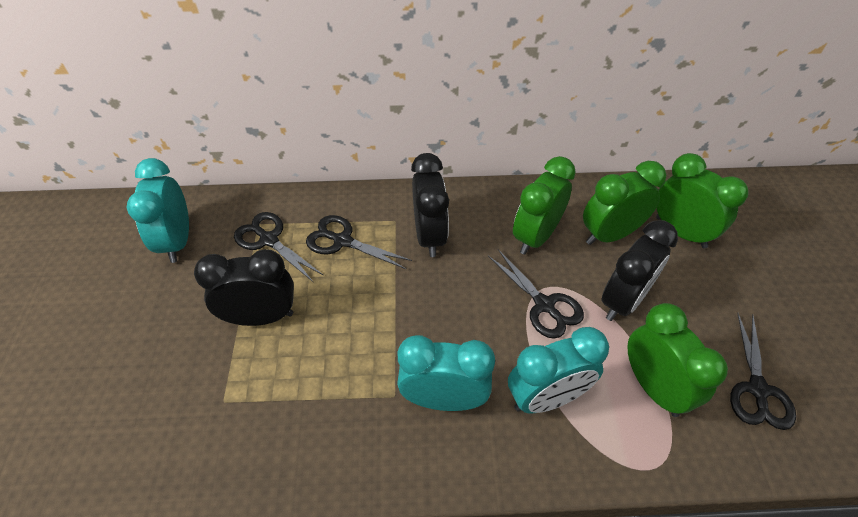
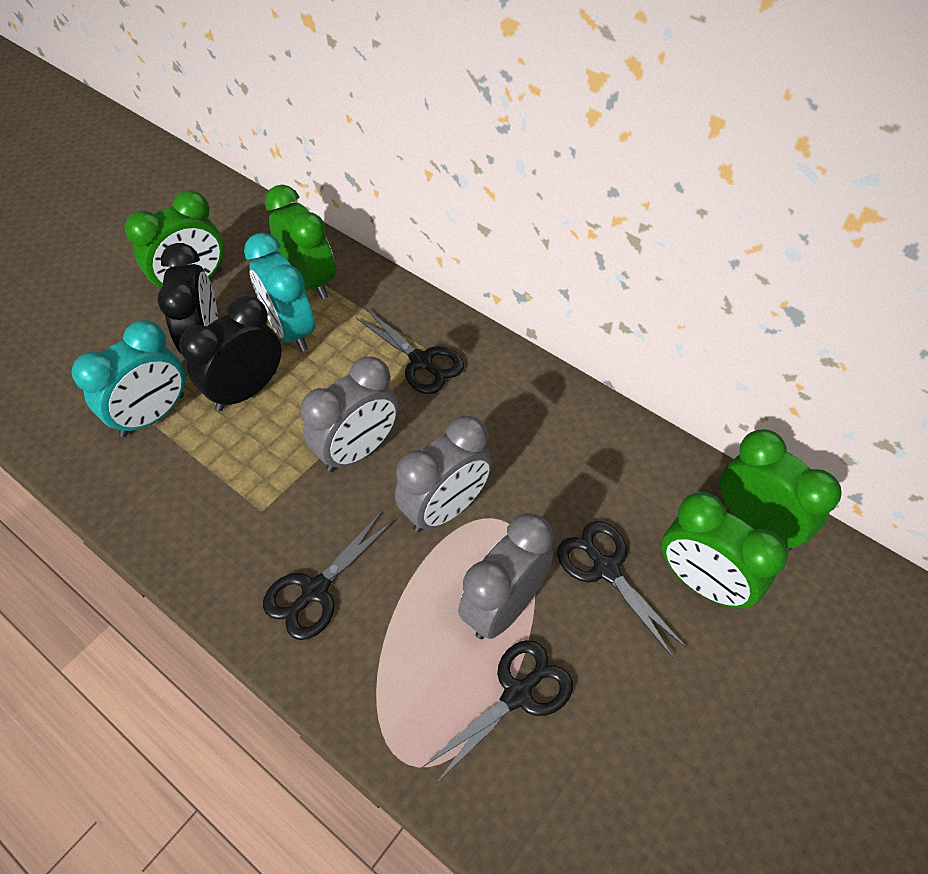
black clock: [194,249,294,326] [411,153,449,257] [601,220,678,321] = 3 -> [157,243,218,353] [179,296,281,411] = 2
grey clock: none = 0 -> [300,357,399,472] [395,416,492,532] [458,513,554,639] = 3
turquoise clock: [127,158,189,263] [397,335,495,411] [508,327,609,414] = 3 -> [72,320,185,437] [244,233,315,352] = 2

